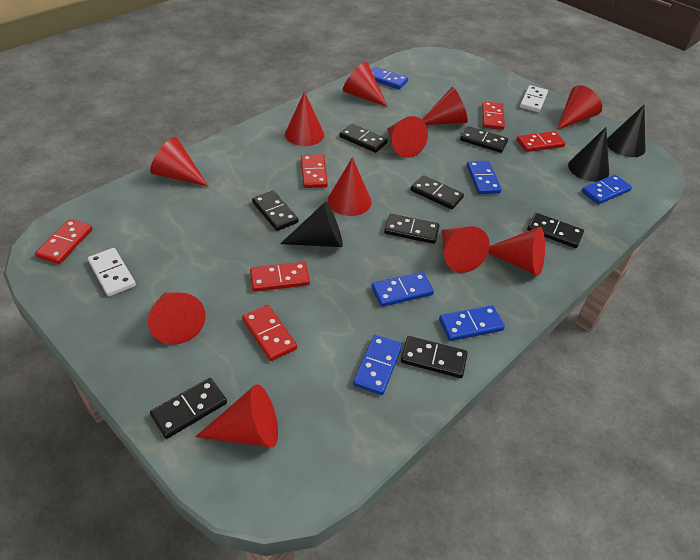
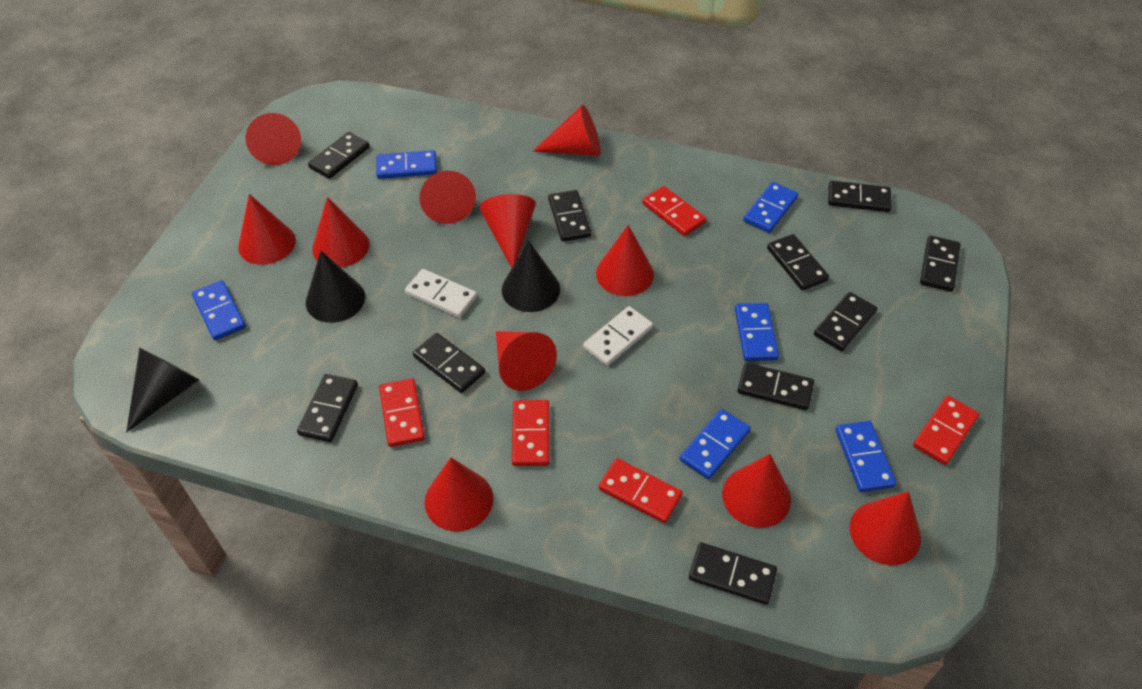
black domino: [150,378,227,439] [252,191,298,231] [340,124,388,153] [384,214,440,244] [401,336,468,378] [411,175,464,209] [460,126,508,153] [527,213,584,248] = 8 -> [297,374,358,442] [308,132,370,179] [413,333,485,393] [548,190,591,242] [689,542,777,605] [737,363,814,410] [767,234,829,291] [814,292,877,351] [828,181,892,212] [920,236,961,292] = 10
red domino: [35,219,93,264] [242,305,297,361] [250,262,310,292] [301,155,328,188] [482,101,505,130] [517,131,566,152] = 6 -> [379,378,425,447] [512,400,550,466] [598,458,683,523] [642,186,706,236] [913,396,979,465] = 5

